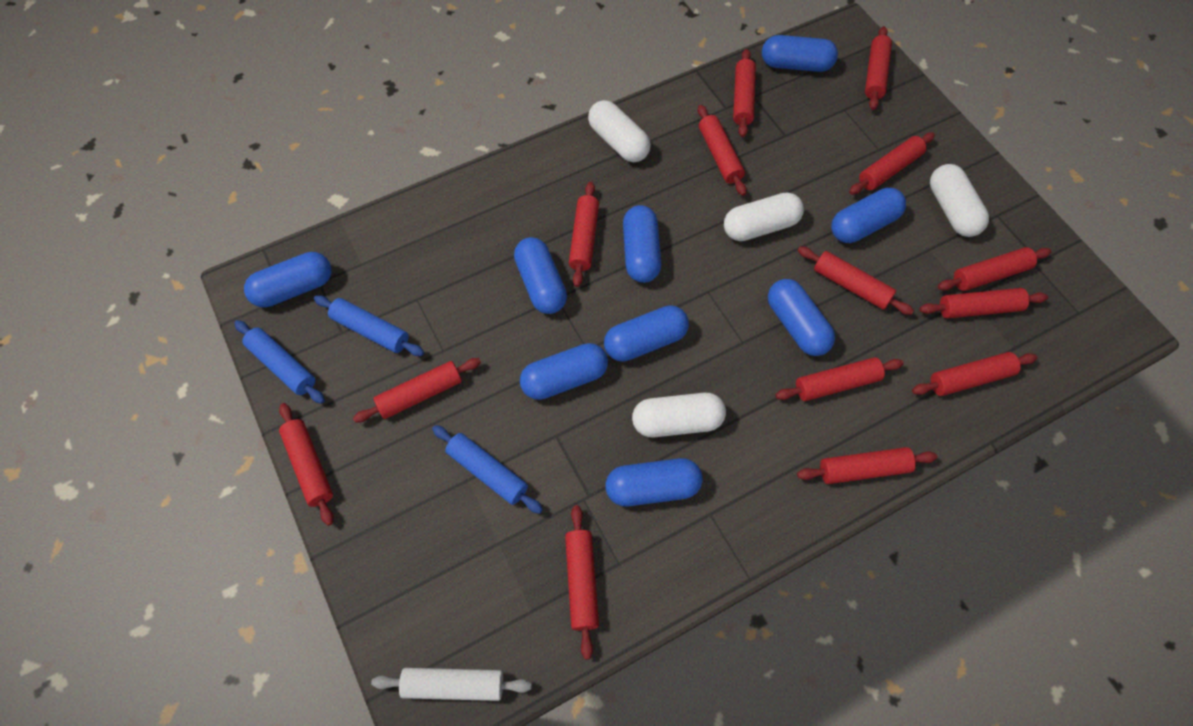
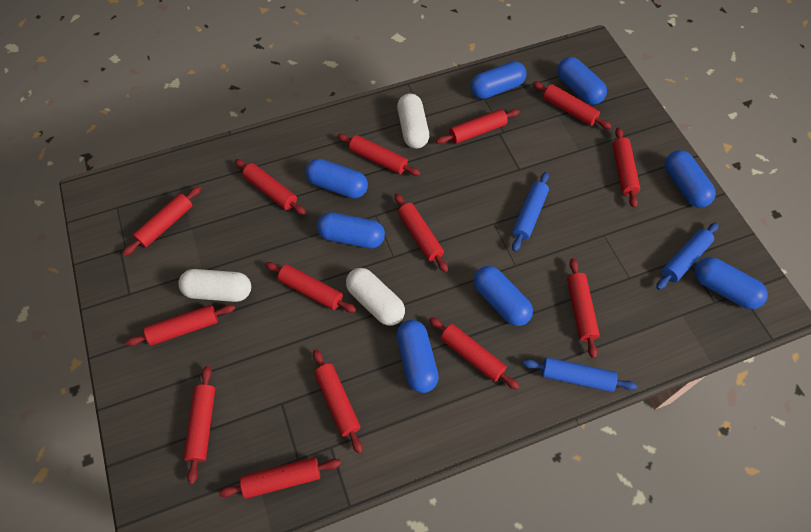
blue capsule: [244,252,332,307] [514,237,567,314] [520,343,608,400] [604,305,689,361] [605,458,703,506] [623,205,661,283] [762,35,838,72] [768,279,835,356] [831,188,906,243] = 9 -> [305,159,368,199] [317,212,385,248] [396,320,439,393] [470,61,527,99] [474,266,533,326] [557,57,607,105] [665,150,716,208] [694,257,768,309] = 8
white capsule: [588,100,651,162] [632,393,726,437] [724,192,804,241] [930,164,989,237] = 4 -> [178,269,251,302] [346,268,405,326] [397,94,429,149] = 3
white rolling pin: [371,668,532,701] = 1 -> none = 0

